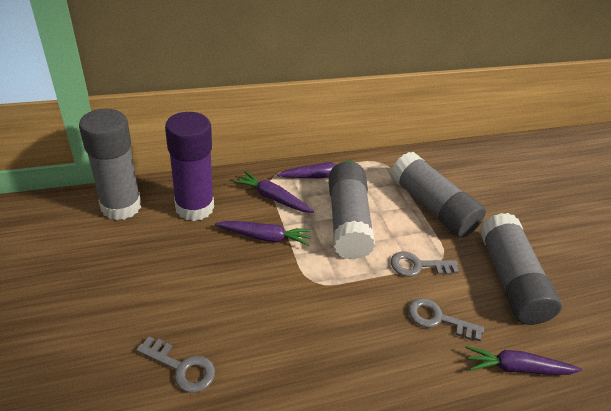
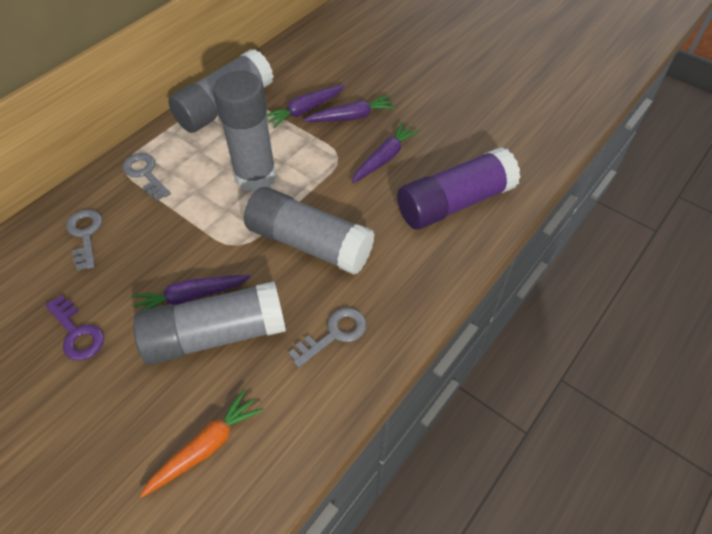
orange carrot: none = 0 -> [140,389,263,498] = 1
purple key: none = 0 -> [45,295,104,360] = 1

